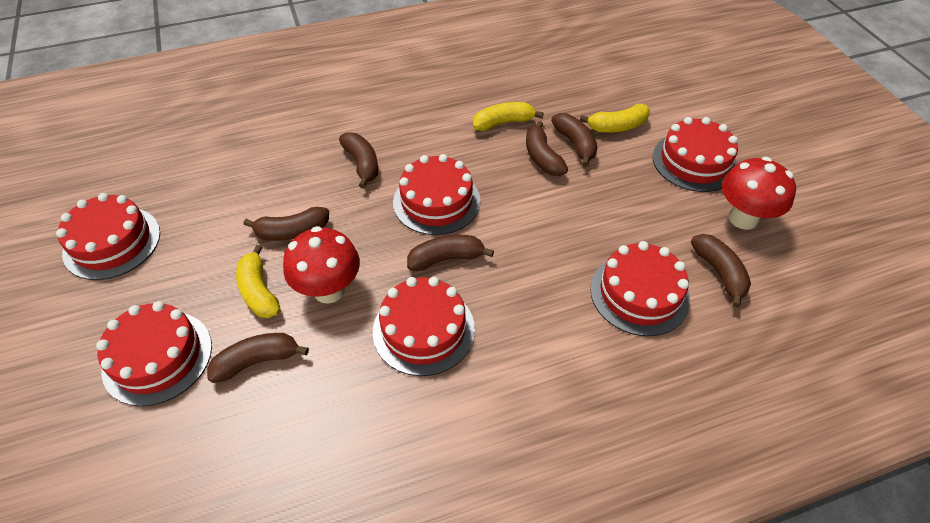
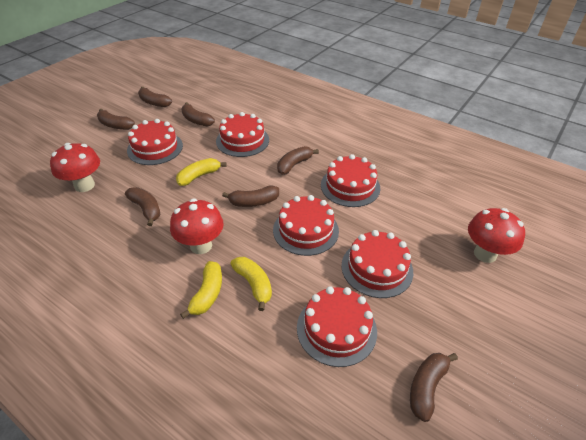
red mushroom: [283,226,360,304] [722,157,796,230] = 2 -> [50,143,100,192] [170,199,224,254] [468,208,525,263] = 3

